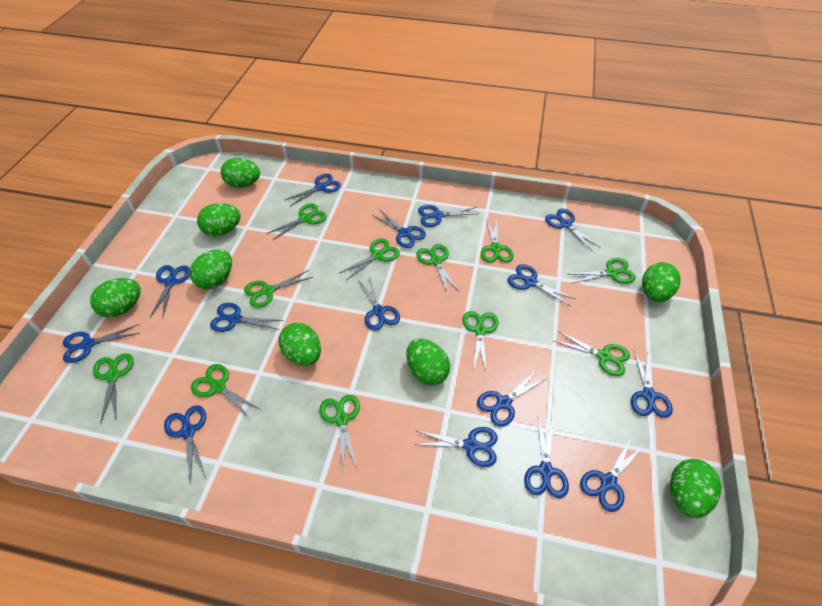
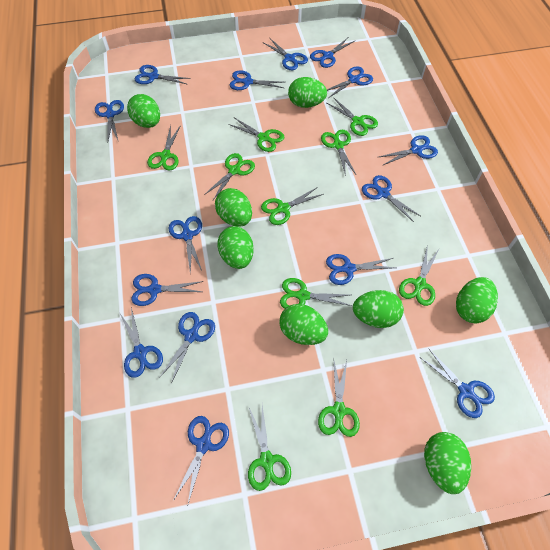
green scissors: [93,353,133,423] [191,364,260,419] [244,270,313,308] [266,203,327,240] [319,394,360,472] [340,239,400,280] [416,244,458,293] [462,311,499,370] [481,217,514,263] [554,331,630,376] [570,258,636,284] = 11 -> [147,125,181,171] [204,153,255,200] [228,118,284,152] [248,405,291,491] [261,187,324,225] [280,278,352,309] [318,357,360,437] [321,130,356,176] [327,97,378,136] [399,245,439,306] = 10

